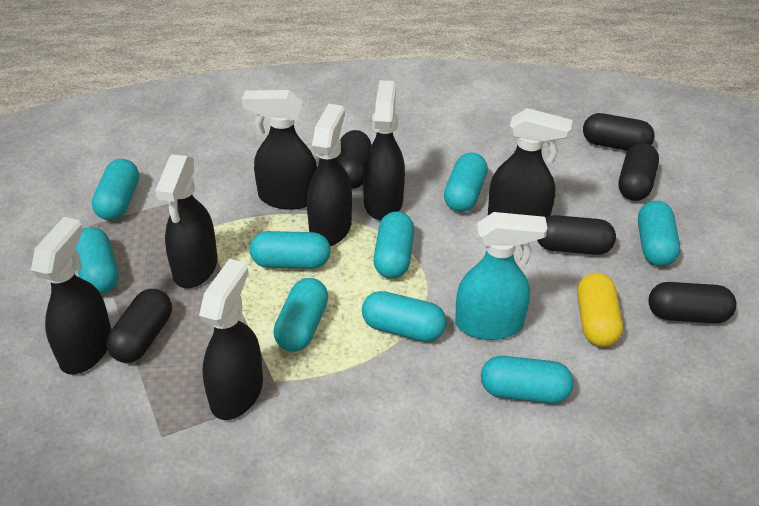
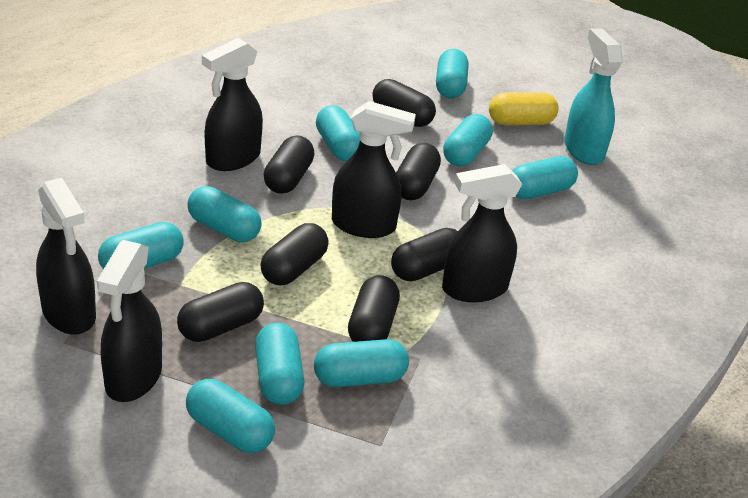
black capsule: [106,289,172,363] [337,130,371,189] [537,215,616,255] [583,113,655,151] [619,143,659,201] [648,282,737,323] = 6 -> [177,282,264,342] [260,223,329,285] [263,136,314,194] [348,275,400,342] [372,79,436,127] [391,228,458,281] [396,143,441,200] = 7
black spray bottle: [31,217,111,375] [155,154,218,288] [199,259,263,420] [242,90,317,210] [307,103,352,246] [363,80,405,220] [488,108,573,217] = 7 -> [36,177,96,335] [97,240,162,402] [202,38,263,171] [332,101,416,238] [442,164,522,302] = 5

